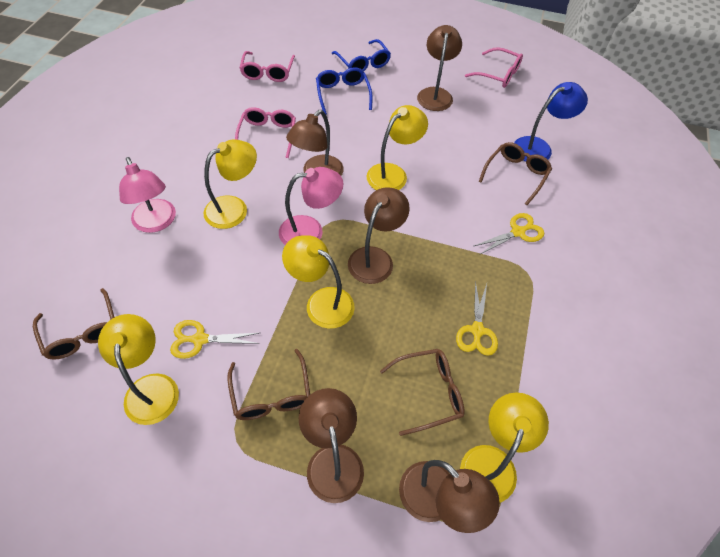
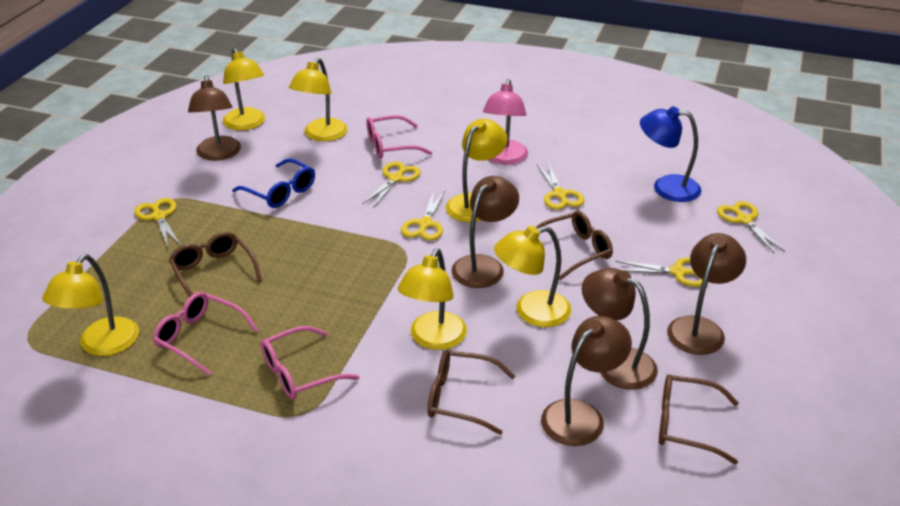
blue glasses: [316,67,373,114] [332,39,391,72] = 2 -> [232,158,315,208] = 1
pink lamp: [119,157,176,233] [279,167,343,245] = 2 -> [483,79,528,165] = 1
yellow lamp: [98,314,179,425] [204,139,257,229] [282,235,355,329] [366,105,428,190] [460,393,549,502] = 5 -> [42,254,139,356] [223,48,265,130] [289,58,348,141] [398,249,467,350] [446,119,507,222] [494,226,571,327] = 6
yellow scissors: [170,320,260,359] [456,281,498,356] [474,213,544,255] = 3 -> [134,198,180,248] [363,162,421,208] [401,191,445,240] [537,163,584,210] [615,257,702,287] [717,201,785,253] = 6

